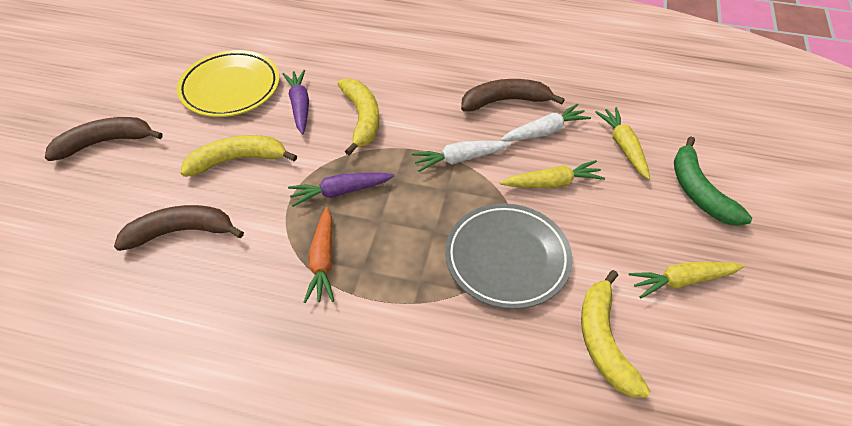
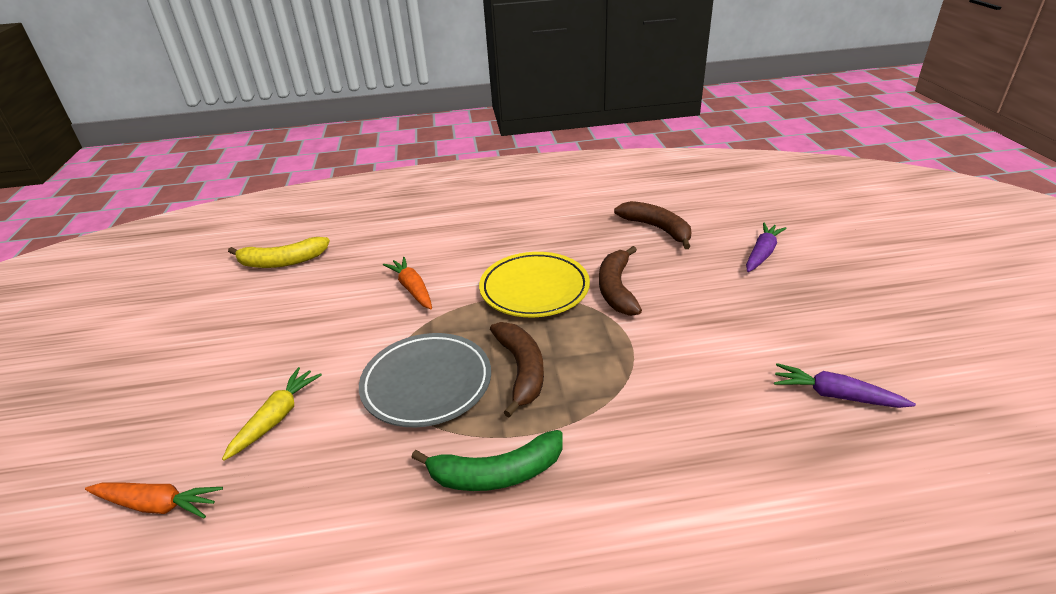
orange carrot: [304,207,334,303] = 1 -> [85,483,223,518] [383,257,432,309] = 2
white carrot: [412,141,512,172] [501,103,591,141] = 2 -> none = 0
yellow banana: [180,135,297,177] [338,78,379,156] [581,270,651,398] = 3 -> [228,237,330,268] = 1
yellow carrot: [500,160,605,188] [595,107,650,180] [629,262,745,298] = 3 -> [222,367,322,461] = 1

